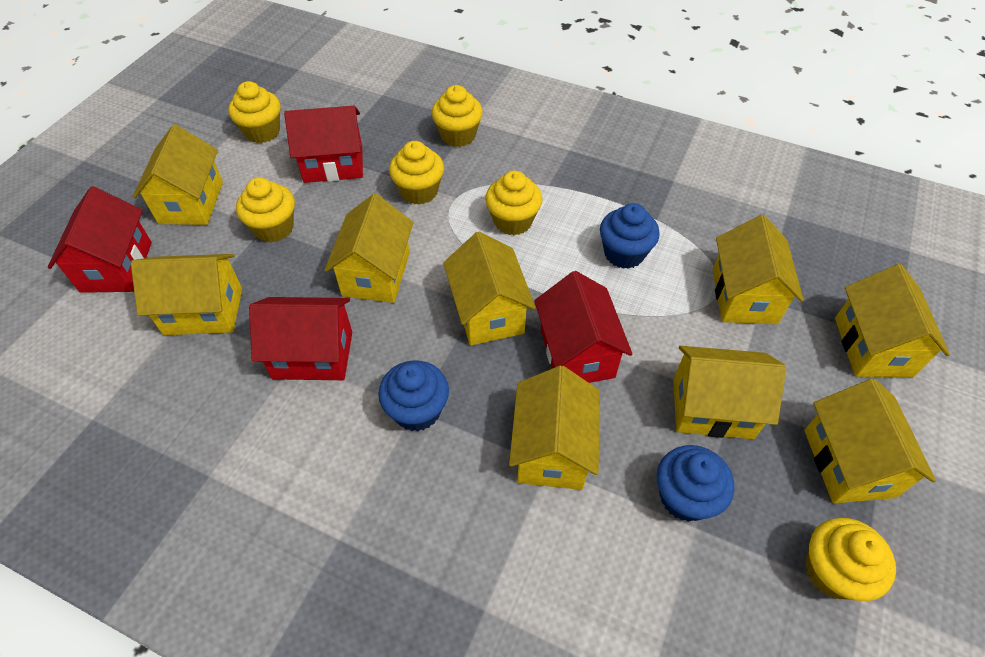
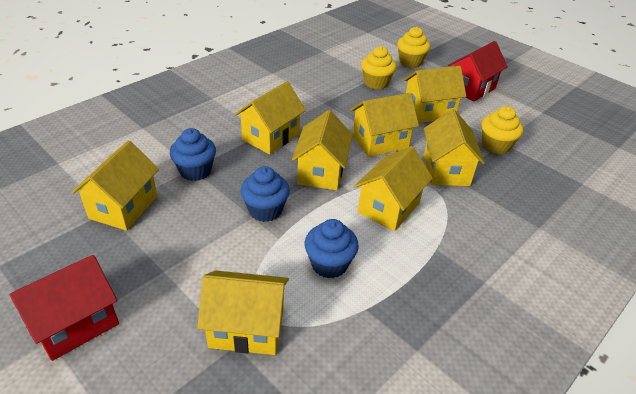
red house: [48,186,152,293] [249,297,352,380] [284,106,363,183] [534,271,632,383] = 4 -> [10,255,119,361] [448,41,508,102] = 2
yellow cupcake: [228,81,281,143] [236,177,295,242] [389,141,444,205] [432,85,483,147] [485,171,542,235] [805,518,896,601] = 6 -> [361,46,397,89] [397,27,430,68] [482,106,523,154] = 3
yellow house: [131,254,242,335] [133,124,223,225] [325,194,413,303] [443,231,536,346] [509,365,600,490] [673,346,786,439] [713,215,804,324] [804,379,936,503] [835,264,950,377] = 9 -> [71,141,159,231] [197,271,289,355] [235,81,306,154] [292,110,353,190] [351,93,419,157] [354,146,433,231] [404,66,466,123] [424,109,485,186] = 8

